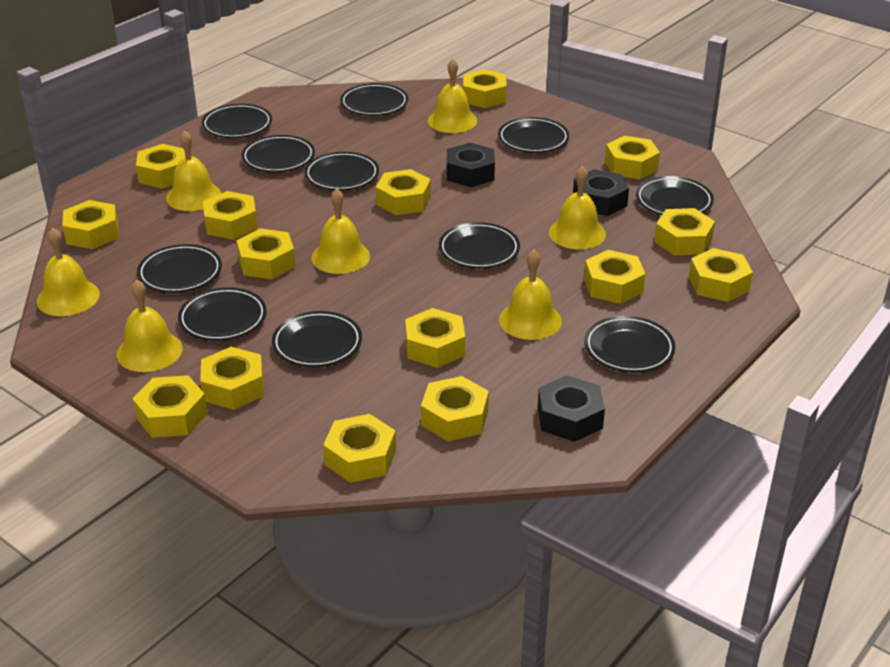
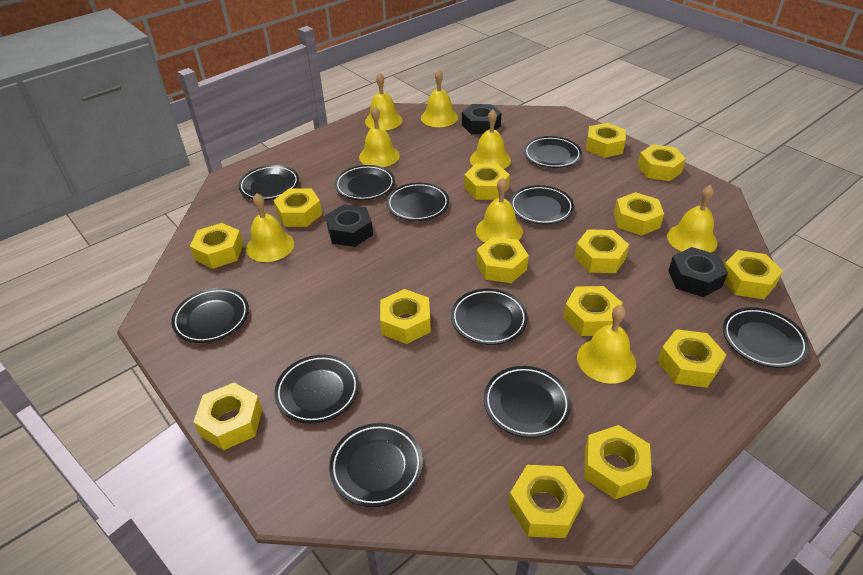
yellow bell: [37,228,100,316] [117,280,183,372] [166,130,221,211] [311,188,370,274] [428,59,477,133] [499,250,562,340] [549,166,606,249] = 7 -> [246,193,294,262] [359,106,400,167] [365,73,402,130] [421,69,458,127] [470,110,511,169] [476,178,523,243] [577,305,636,384] [667,185,717,253] = 8

